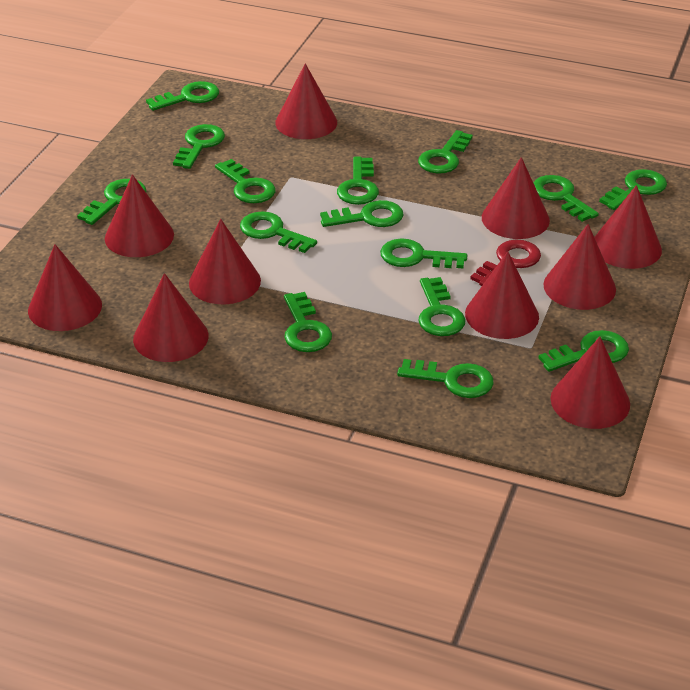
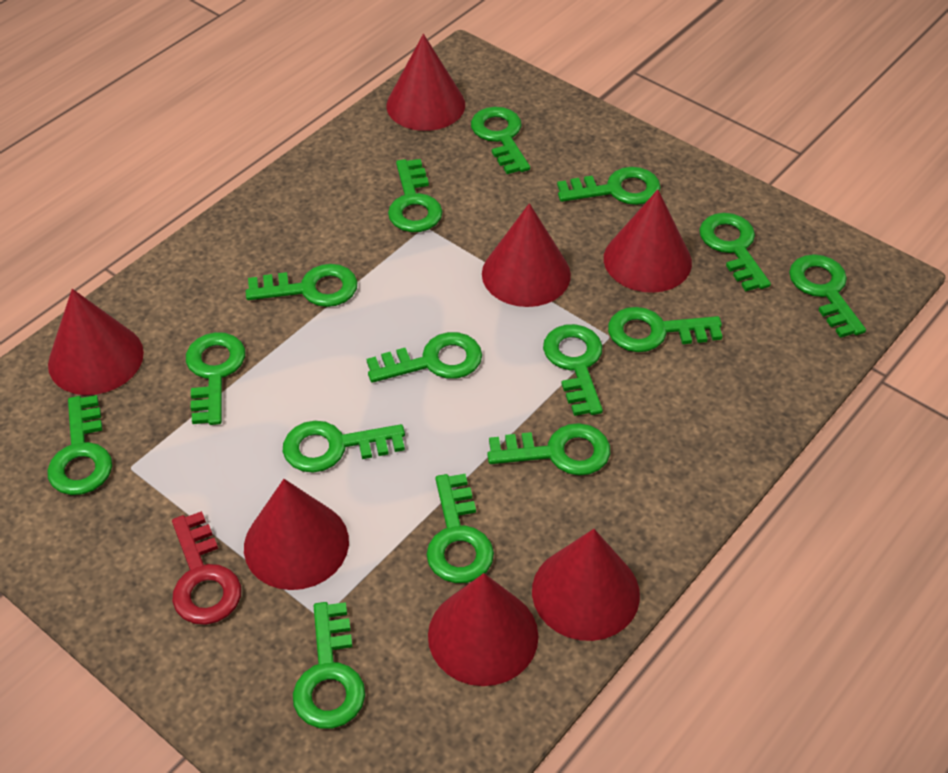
red cone: [28,244,102,331] [105,174,174,257] [133,273,209,362] [189,219,261,304] [275,63,337,139] [465,251,539,339] [482,157,550,239] [543,224,616,310] [551,337,630,429] [594,185,662,269] = 10 -> [48,289,144,395] [244,479,349,590] [387,34,465,131] [428,573,539,686] [482,203,571,307] [532,529,640,641] [604,189,692,293] = 7

